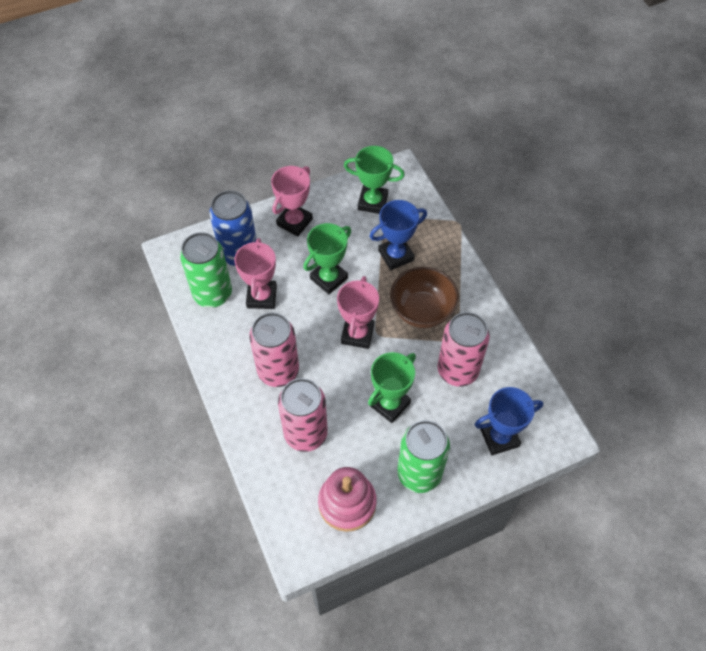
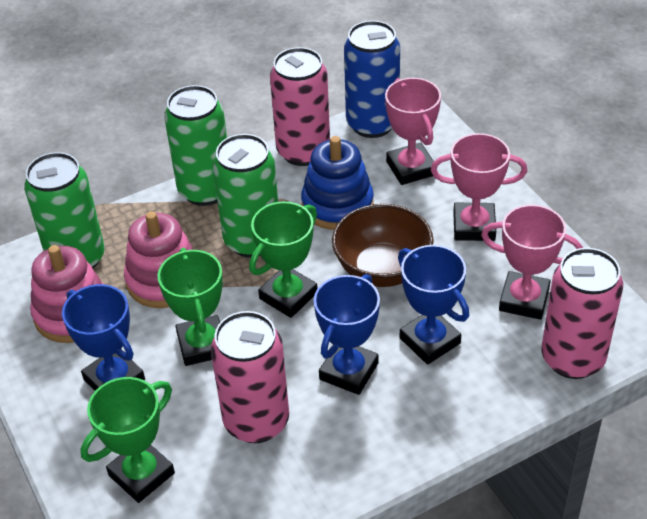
blue stacking toy: none = 0 -> [301,136,374,230] = 1
blue trophy: [369,200,427,270] [475,387,543,455] = 2 -> [62,284,145,391] [314,274,380,395] [398,245,469,364] = 3
green can: [180,232,232,308] [397,420,450,493] = 2 -> [24,152,105,269] [164,85,227,206] [213,134,278,257] = 3
pink stacking toy: [318,467,377,532] = 1 -> [30,245,103,343] [124,211,193,308] = 2

